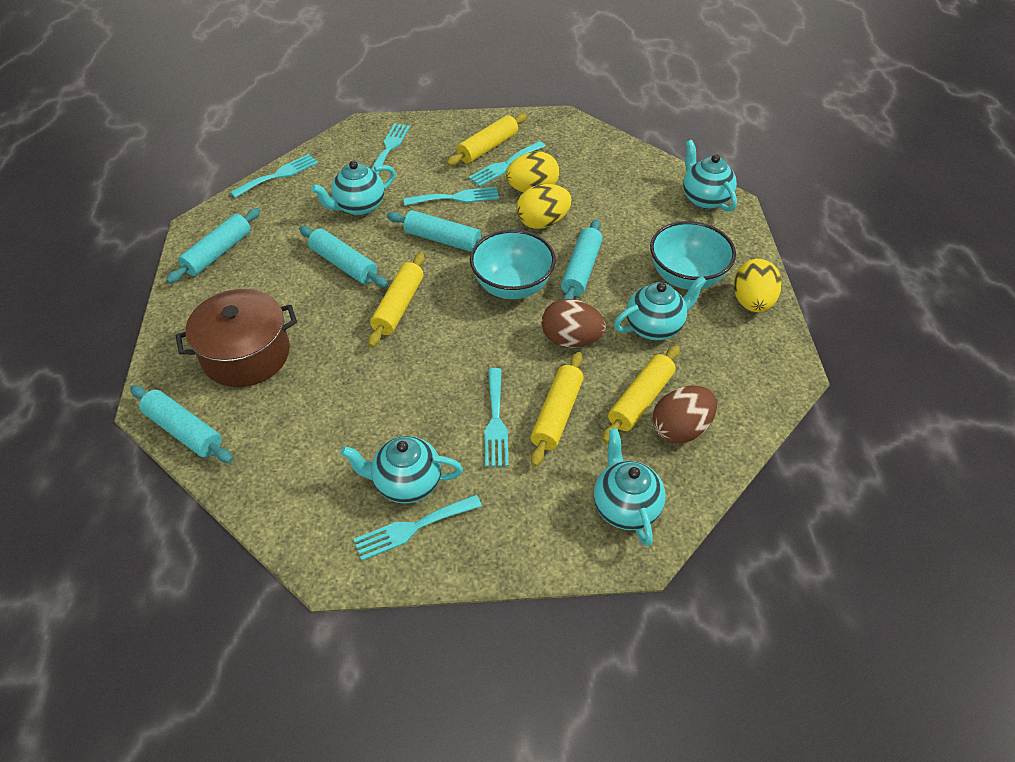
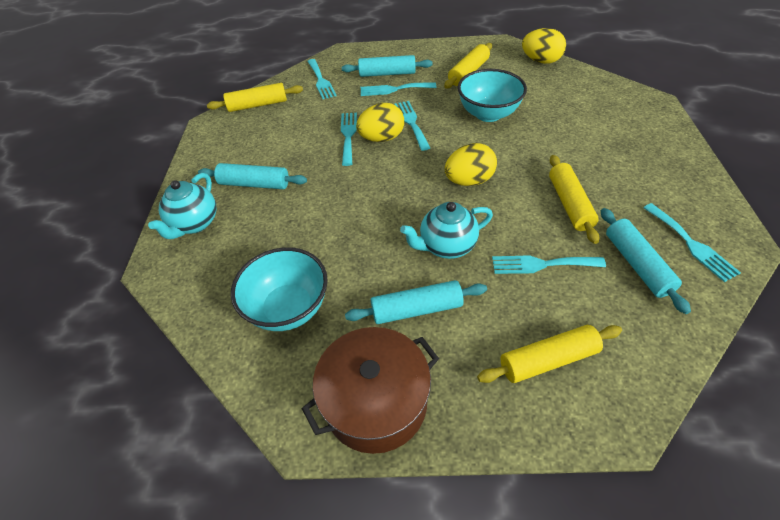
brown egg: [541,299,606,348] [653,386,717,443] = 2 -> none = 0
turquoise rolling pin: [130,385,233,463] [166,208,260,284] [299,226,388,288] [387,210,481,252] [561,219,603,299] = 5 -> [198,163,307,189] [342,55,433,77] [345,280,487,324] [601,208,691,314] = 4
turquoise teapot: [311,161,395,216] [341,436,463,503] [594,428,666,546] [614,276,707,340] [683,140,737,212] = 5 -> [148,173,217,239] [400,202,493,259] = 2

